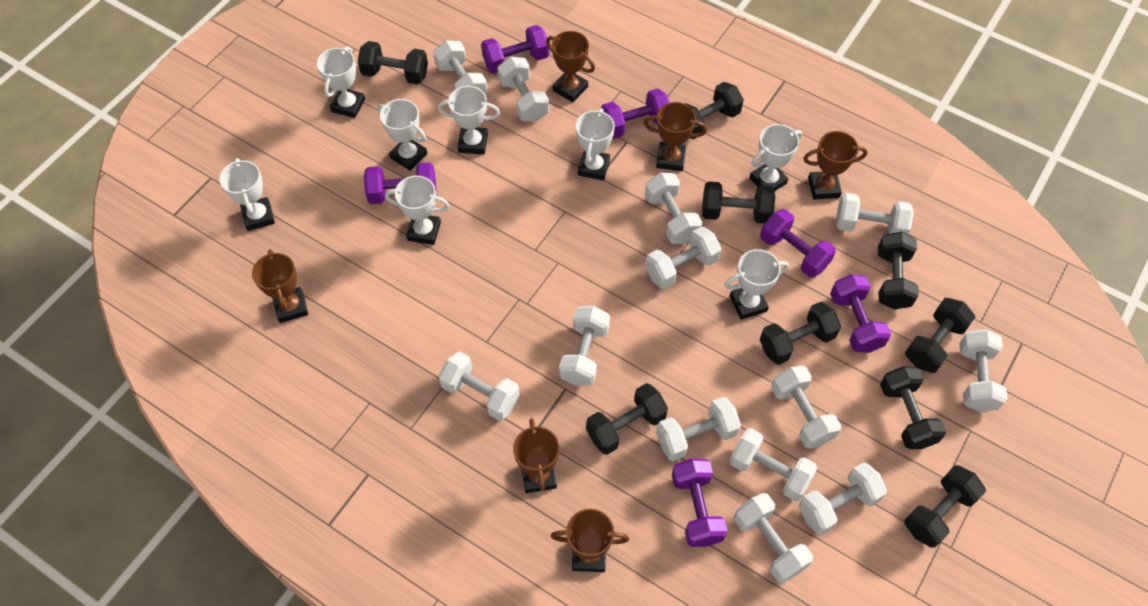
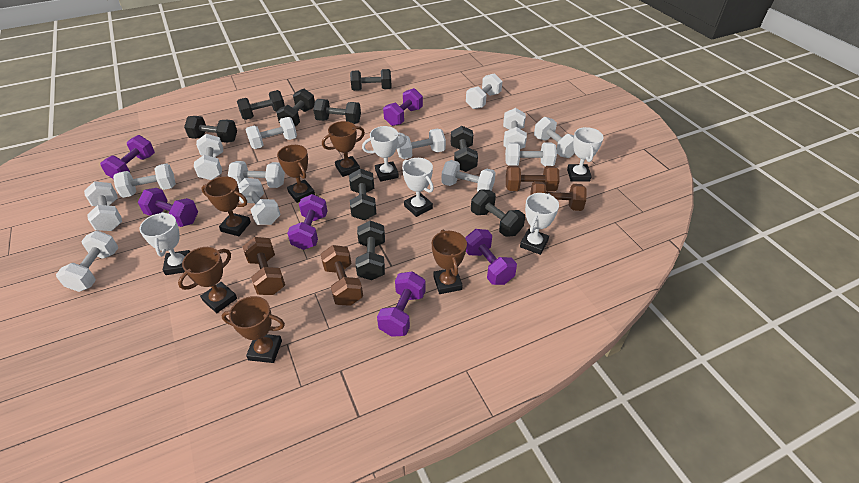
brown dumbbell: none = 0 -> [242,237,285,295] [320,245,363,306] [506,165,560,192] [530,181,586,211] = 4
white trophy: [219,158,275,231] [317,46,365,118] [377,99,427,171] [385,176,450,245] [438,86,500,155] [576,108,615,181] [725,249,789,320] [749,124,802,191] = 8 -> [139,212,190,275] [362,126,407,182] [402,158,434,217] [520,193,559,255] [567,127,604,182] = 5

